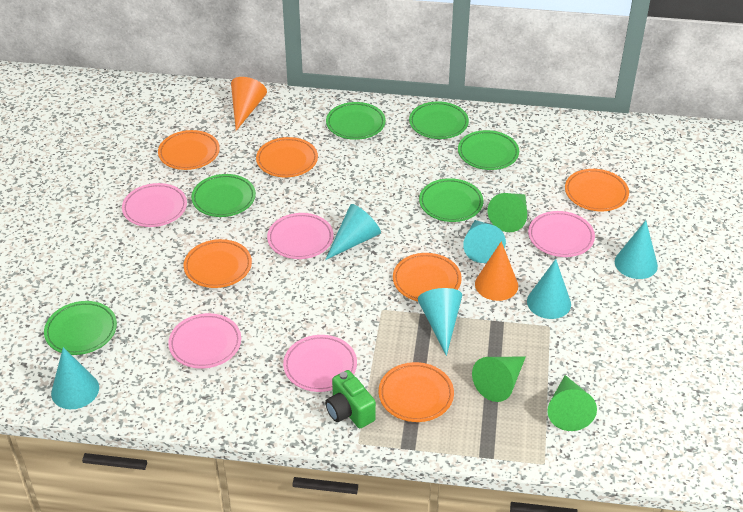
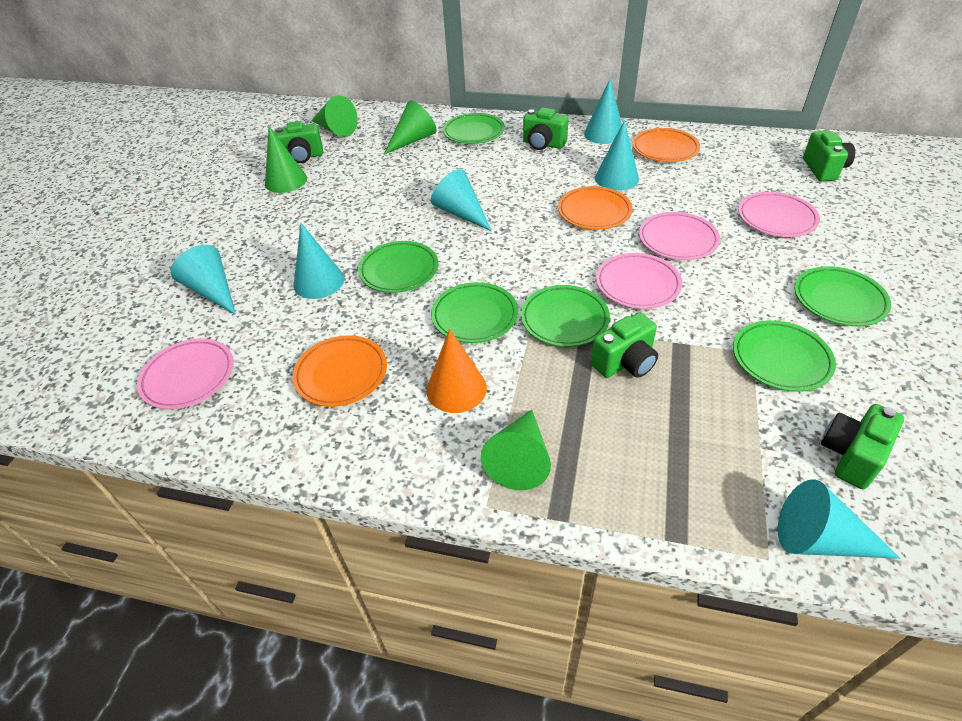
green camera: [325,370,376,428] = 1 -> [275,121,323,163] [523,107,569,150] [591,312,658,378] [803,131,855,181] [821,404,904,489] = 5
green cone: [472,357,526,402] [488,193,527,232] [547,375,597,431] = 3 -> [265,126,307,193] [311,95,358,137] [384,101,437,154] [481,410,551,490] = 4
orange cone: [231,77,267,131] [475,241,518,301] = 2 -> [426,329,487,413] = 1
orange plate: [158,130,220,170] [184,239,252,288] [256,137,318,177] [379,362,454,422] [393,253,462,301] [565,169,629,211] = 6 -> [293,335,387,407] [558,186,633,230] [632,128,700,162] = 3
pink plate: [122,183,187,227] [168,313,241,369] [267,213,334,259] [283,335,357,392] [528,211,595,257] = 5 -> [137,338,234,409] [596,253,682,309] [639,212,720,260] [738,192,820,237] = 4

